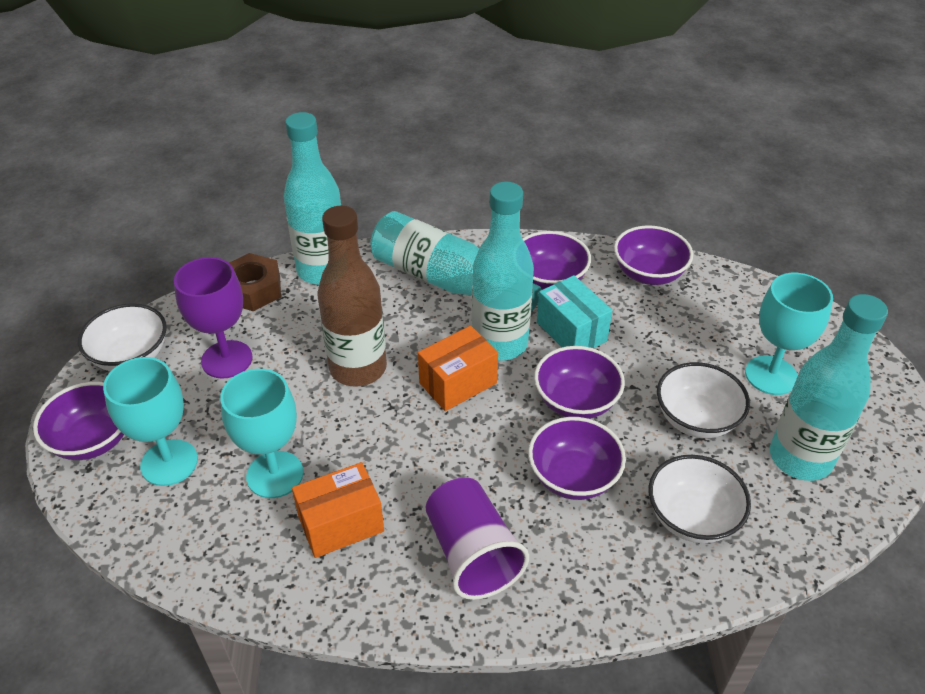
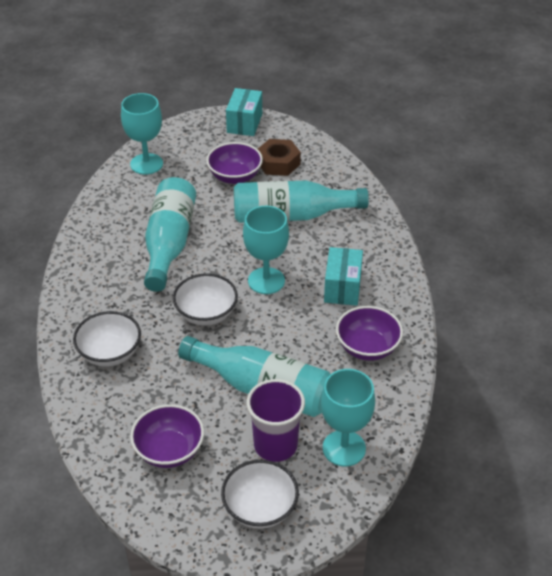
brown bottle: [317,206,387,387] = 1 -> none = 0
orange box: [292,462,384,558] [418,326,498,411] = 2 -> none = 0
purple bowl: [33,382,124,460] [522,231,591,290] [528,417,626,500] [534,346,625,419] [614,225,693,285] = 5 -> [130,404,204,468] [206,142,263,184] [336,306,403,361] = 3
purple goblet: [174,257,252,379] = 1 -> none = 0
turquoise bottle: [284,112,341,285] [371,211,542,312] [472,182,534,361] [770,294,888,481] = 4 -> [144,177,196,292] [178,336,330,417] [234,181,369,223] = 3
turquoise box: [537,275,613,348] = 1 -> [226,88,262,136] [324,247,363,306] = 2

